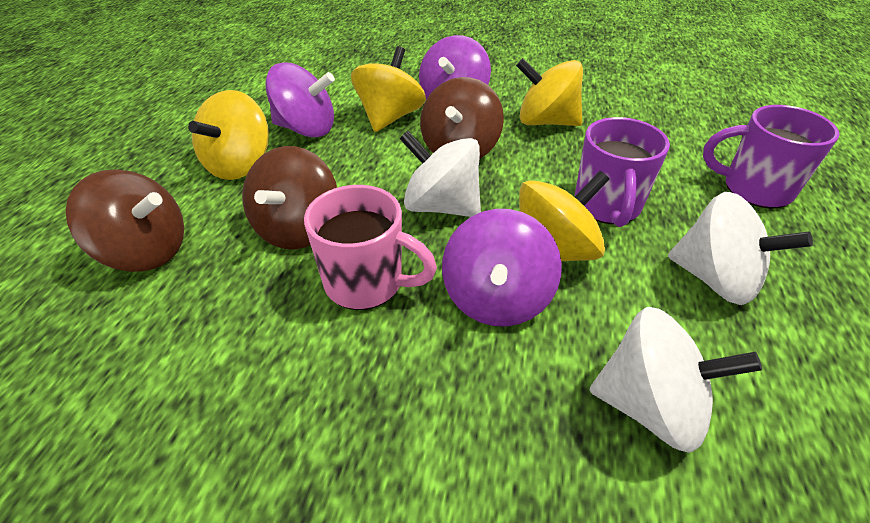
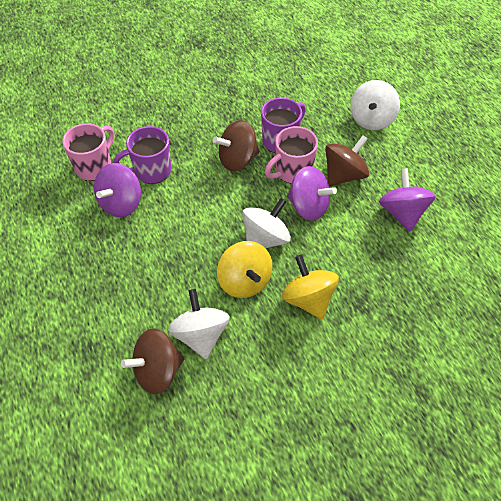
pink mug: [304,185,437,310] = 1 -> [63,123,114,181] [265,126,318,184] = 2
yellow spinning top: [188,90,269,180] [351,46,426,132] [516,58,583,126] [519,171,610,262] = 4 -> [217,241,272,298] [282,255,339,320] = 2

